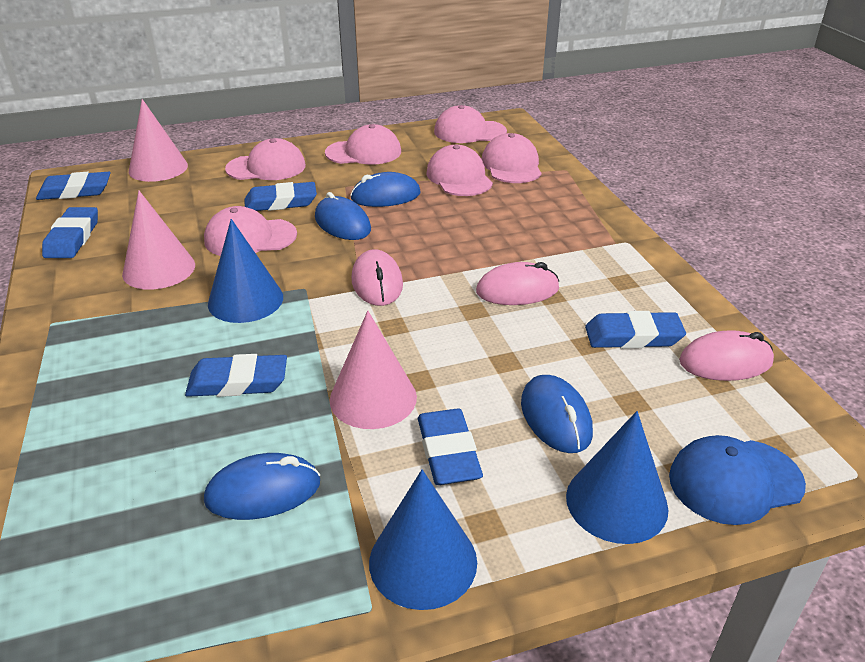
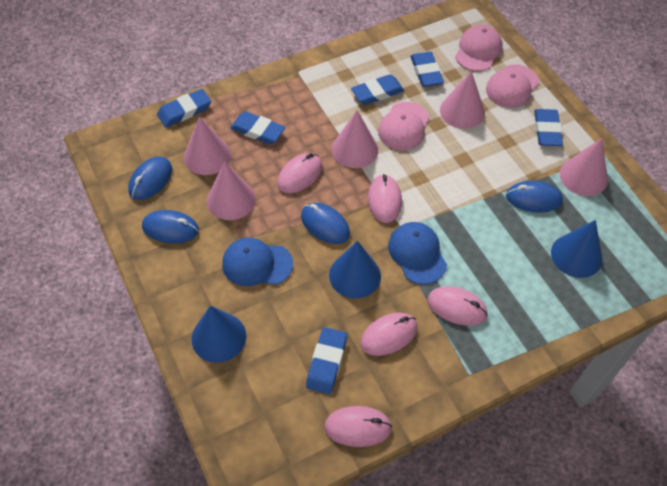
blue cap: [669,435,806,525] = 1 -> [222,238,293,286] [388,222,447,284] = 2
pink cap: [204,206,297,256] [225,138,306,180] [325,124,401,164] [426,145,493,196] [434,105,507,143] [482,133,542,183] = 6 -> [378,102,429,150] [455,24,503,71] [486,64,539,108] = 3
pink cone: [122,191,195,290] [129,99,188,182] [330,311,417,429] = 3 -> [184,117,231,175] [207,162,256,220] [332,110,378,168] [440,71,485,129] [560,138,608,196] = 5
pink mouse: [351,249,403,306] [476,262,559,305] [679,330,774,381] = 3 -> [277,153,322,193] [324,406,392,447] [360,313,417,356] [368,174,402,223] [427,286,488,326] = 5

